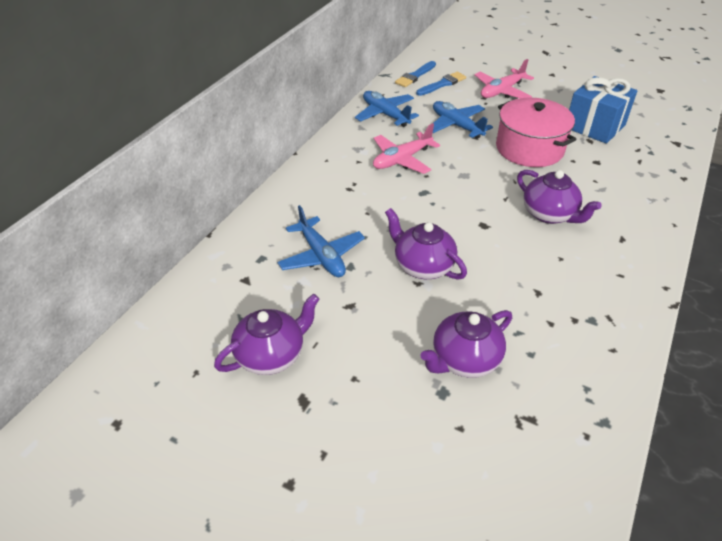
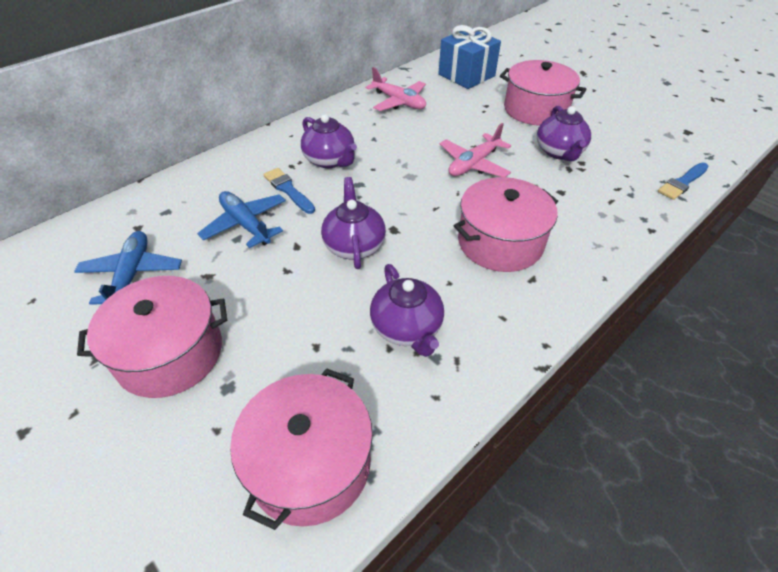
blue plane: [277,205,365,277] [355,91,419,127] [433,101,493,139] = 3 -> [74,231,182,305] [197,191,286,248] = 2
pink pot: [496,98,576,167] = 1 -> [77,276,227,398] [230,368,373,530] [454,177,558,272] [500,60,587,126] = 4

